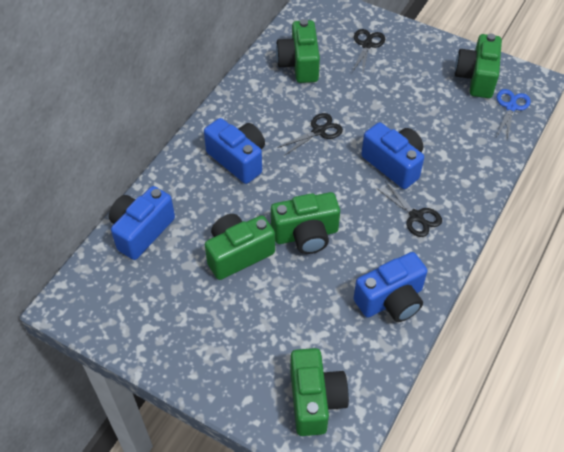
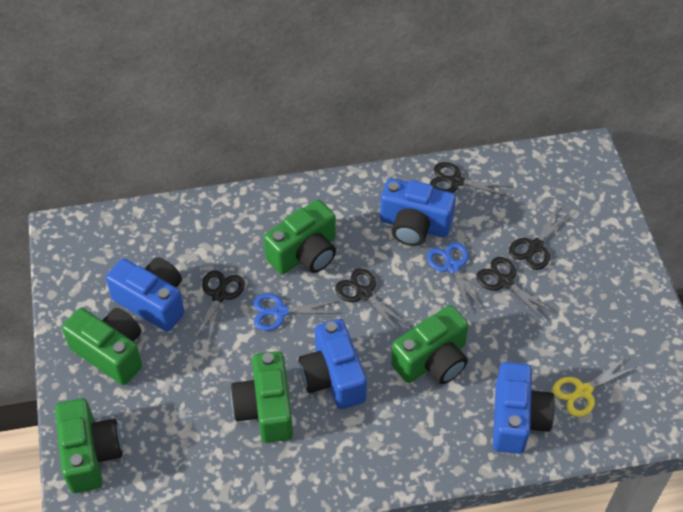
black scissors: [277,113,343,156] [352,29,385,72] [376,181,442,237] = 3 -> [194,270,245,344] [335,268,410,334] [430,162,511,197] [476,257,554,321] [509,208,570,270] = 5
blue scissors: [497,89,531,140] = 1 -> [253,293,339,331] [427,242,482,313] = 2
yellow scissors: none = 0 -> [552,357,636,417] = 1

